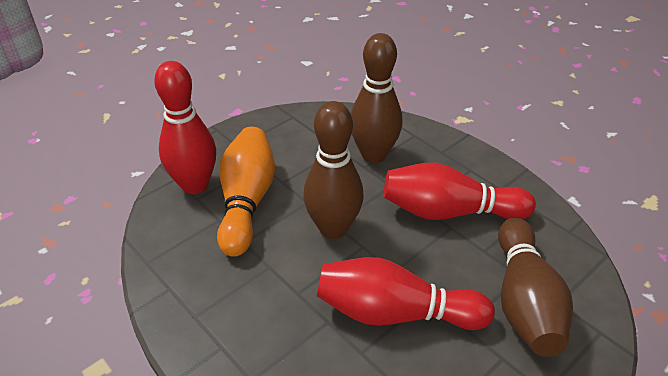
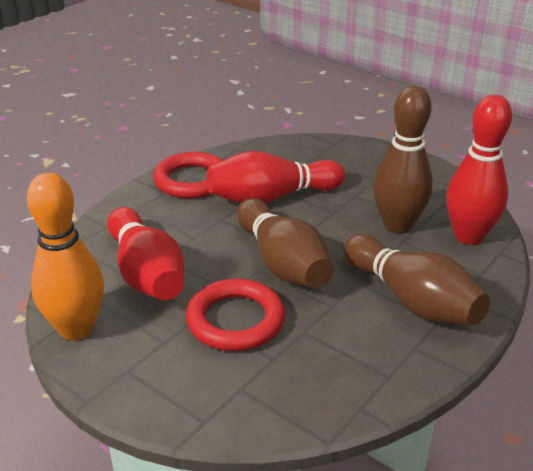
red ring: none = 0 -> [153,152,223,199] [186,278,285,351] = 2

